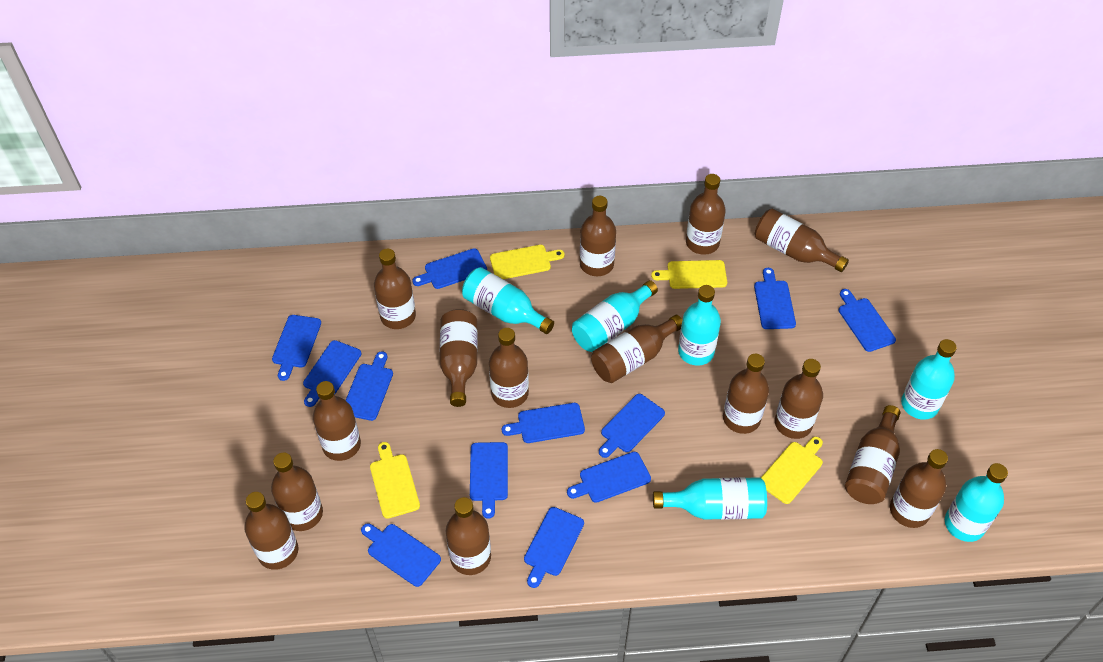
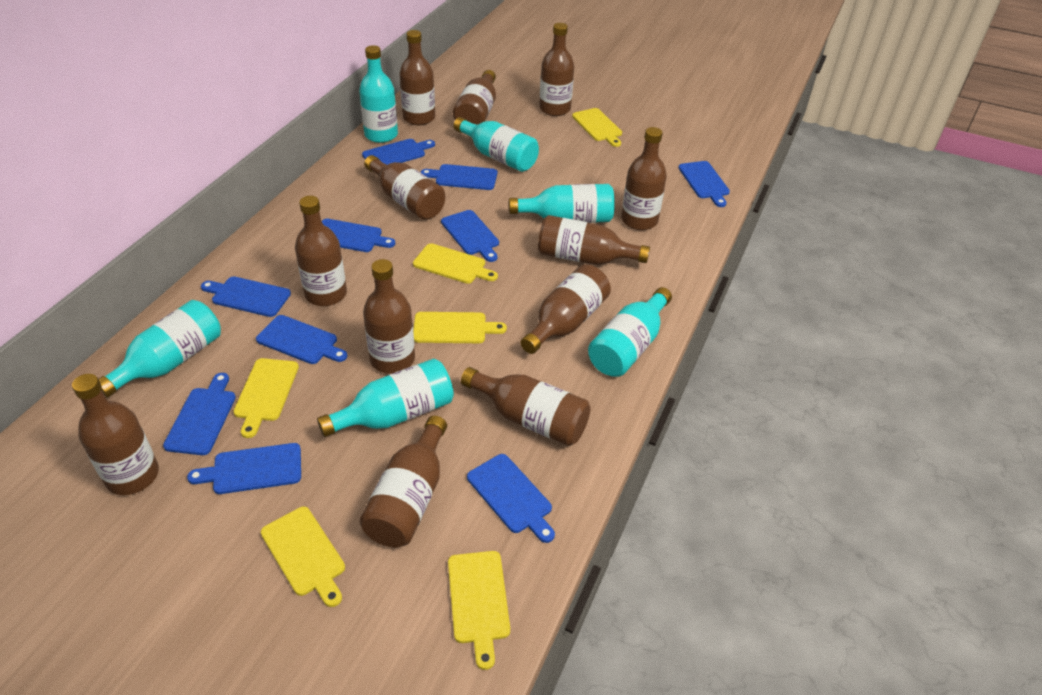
blue cutting board: [272,315,321,381] [303,340,361,407] [345,351,393,421] [361,523,441,587] [412,248,487,289] [470,442,508,519] [502,403,585,443] [524,507,584,588] [567,452,651,503] [599,394,665,458] [754,268,796,329] [838,289,896,352] = 12 -> [163,373,236,455] [187,443,301,494] [201,276,291,317] [256,315,347,364] [322,219,395,252] [362,139,435,165] [421,164,497,190] [441,210,499,262] [467,454,555,543] [678,161,730,207] = 10
brown bottle: [244,492,298,570] [271,453,323,531] [313,381,361,461] [374,249,416,329] [440,309,478,407] [446,497,491,575] [489,328,529,408] [580,196,616,276] [591,315,682,383] [686,174,726,255] [723,354,769,434] [755,208,849,272] [775,359,823,439] [845,405,901,504] [890,449,948,528] = 15 -> [72,374,159,495] [295,196,347,306] [360,416,447,547] [363,259,415,374] [364,155,445,220] [399,30,435,125] [453,70,496,124] [461,367,590,446] [520,264,611,354] [538,215,650,265] [539,23,574,116] [621,127,667,230] = 12
yellow cutting board: [370,442,420,519] [490,245,564,279] [651,260,727,289] [761,437,823,504] = 4 -> [233,358,299,438] [261,507,345,607] [413,243,498,284] [413,312,507,343] [448,551,510,670] [572,108,622,147] = 6

